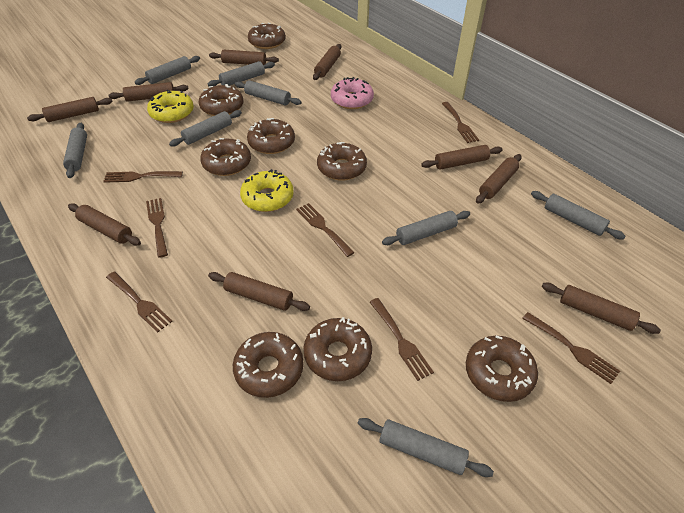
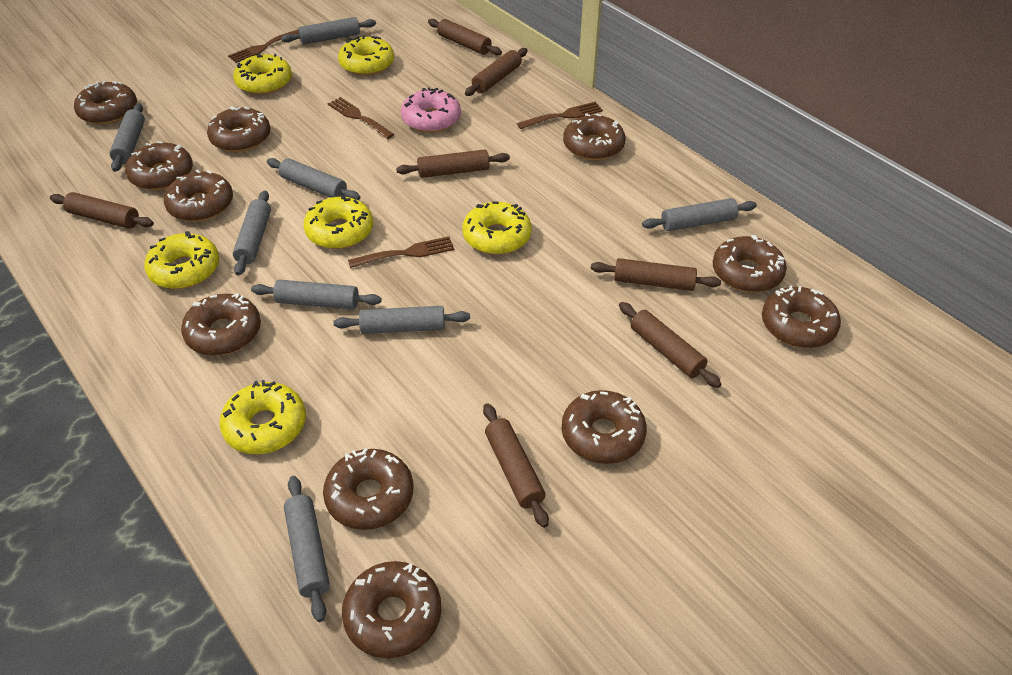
brown donut: [199,84,243,116] [200,138,251,176] [233,332,304,398] [247,118,295,154] [248,23,285,49] [303,317,372,381] [317,142,367,181] [466,335,538,402] = 8 -> [74,81,137,125] [125,141,193,190] [164,169,233,222] [181,293,261,356] [207,107,270,152] [323,448,413,530] [342,561,441,658] [562,390,647,464] [563,113,625,160] [713,235,787,292] [762,285,841,348] = 11
brown fork: [103,171,183,183] [106,272,173,333] [146,198,168,258] [296,203,355,257] [370,298,434,381] [442,102,479,143] [522,312,620,384] = 7 -> [228,30,299,63] [328,97,394,139] [348,236,454,268] [517,102,603,129] = 4
brown rolling pin: [27,97,113,122] [68,203,141,246] [109,82,189,102] [208,272,310,311] [209,50,279,65] [313,44,341,80] [421,145,503,170] [476,154,522,204] [542,283,661,334] = 9 -> [50,192,154,229] [396,150,510,178] [428,19,502,55] [465,48,528,96] [483,403,549,528] [591,258,721,291] [619,302,721,388] = 7
yellow donut: [147,90,194,123] [240,169,294,212] = 2 -> [144,231,219,289] [219,380,306,454] [233,53,292,95] [303,195,373,249] [338,35,394,76] [462,201,531,255] = 6

